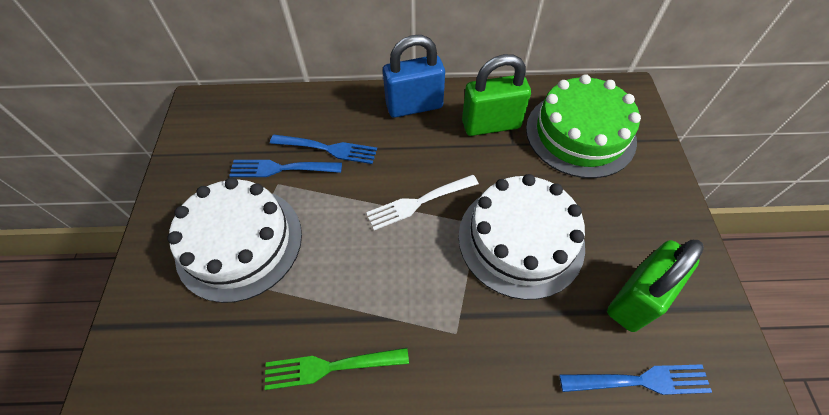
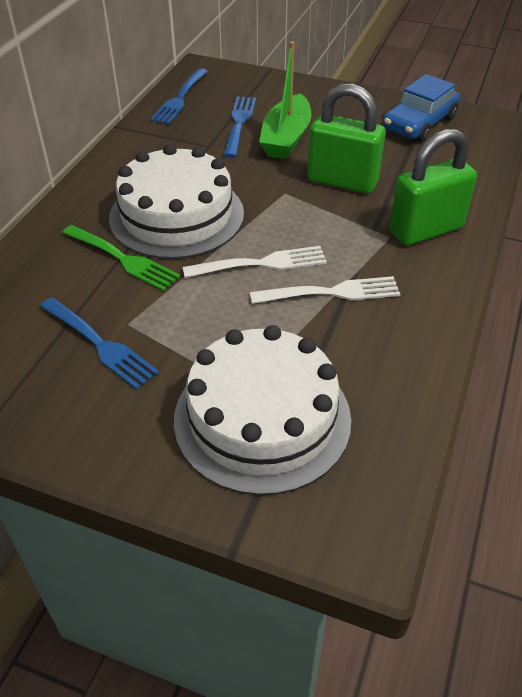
blue car: none = 0 -> [383,74,460,142] = 1
blue padlock: [383,35,445,118] = 1 -> none = 0
green boat: none = 0 -> [259,41,312,159] = 1
green cake: [526,74,641,178] = 1 -> none = 0
white fork: [366,175,479,230] = 1 -> [183,246,327,278] [250,276,400,304] = 2

